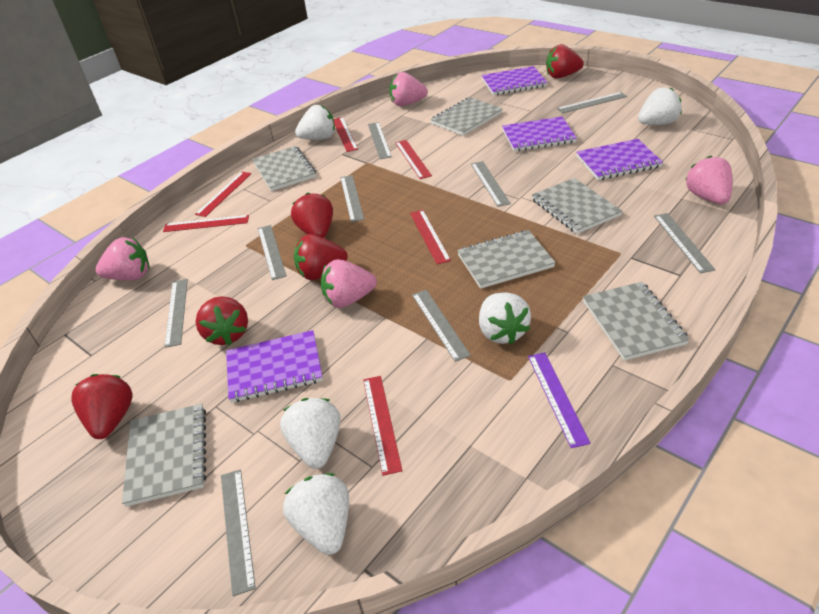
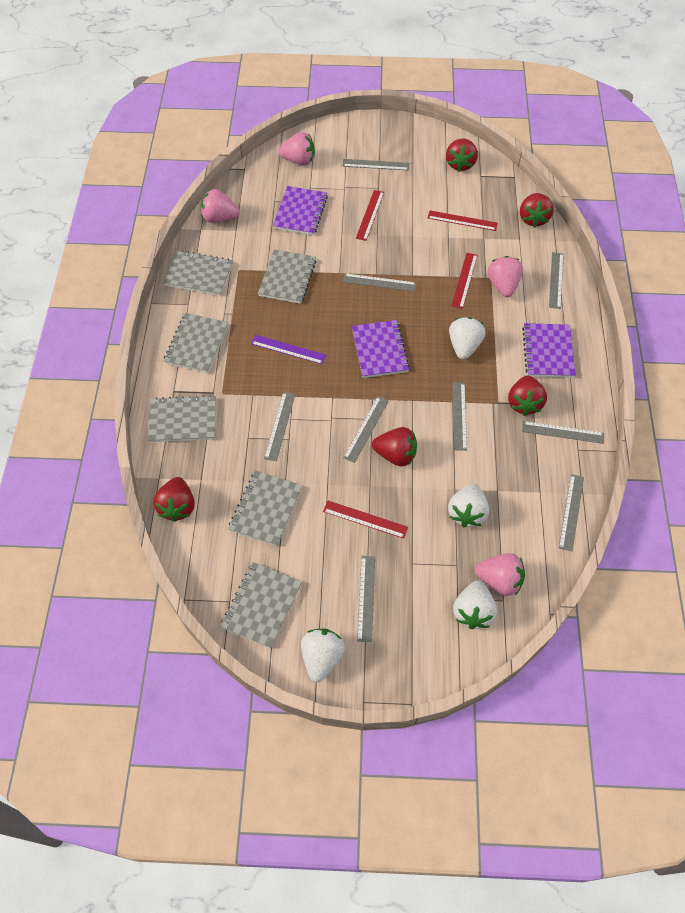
purple notebook: [226,330,323,403] [482,66,548,95] [502,117,577,152] [576,139,663,180] = 4 -> [273,186,328,235] [352,320,410,378] [522,323,576,378] = 3
red ruler: [163,215,249,232] [195,172,252,217] [334,117,358,152] [363,376,403,476] [395,140,432,179] [410,210,451,264] = 6 -> [323,501,408,539] [356,190,384,241] [428,210,498,231] [452,253,477,309] = 4
white strawberry: [280,398,340,469] [283,473,349,555] [295,105,335,140] [479,292,531,345] [638,87,682,125] = 5 -> [301,628,345,682] [448,484,489,528] [449,317,486,360] [453,580,497,629] = 4

